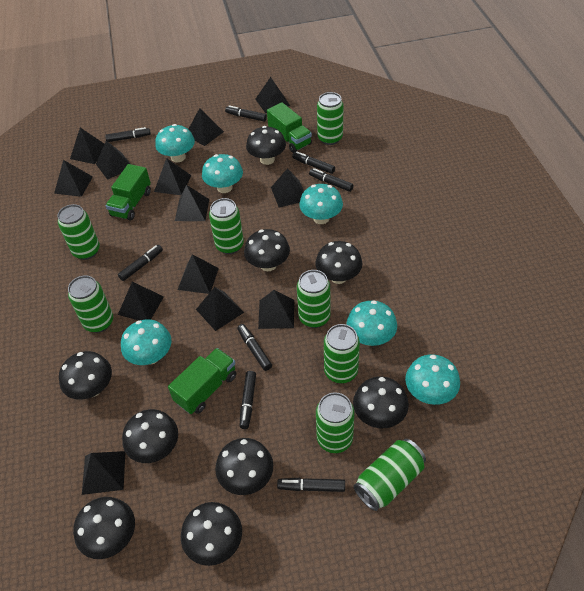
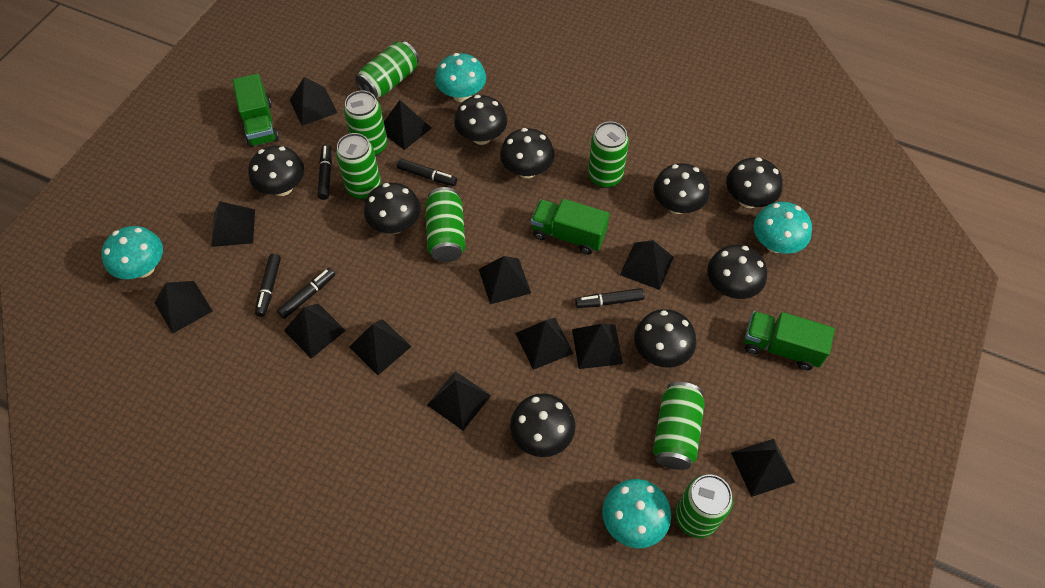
black marker: [105,127,151,142] [118,245,163,281] [225,105,267,122] [237,324,272,371] [239,371,256,429] [277,478,345,492] [292,151,335,174] [309,168,354,192] = 8 -> [255,254,281,317] [277,268,335,319] [318,145,332,200] [397,159,457,186] [575,288,644,308] = 5
black pyramid: [54,160,93,197] [70,128,104,164] [82,451,125,495] [96,141,130,180] [118,282,164,320] [154,158,191,195] [175,185,209,221] [178,254,219,294] [189,108,224,146] [196,287,244,331] [255,77,290,113] [258,290,294,329] [271,168,304,207] = 13 -> [154,281,213,334] [211,201,255,247] [284,303,346,359] [290,77,338,126] [349,319,412,375] [384,100,432,150] [427,371,491,430] [479,256,531,304] [515,318,574,370] [572,324,623,369] [620,240,674,290] [731,439,795,497] = 12
green can: [57,204,100,260] [68,275,113,333] [209,198,244,254] [297,270,330,328] [316,392,355,453] [317,92,344,145] [324,324,360,384] [354,439,426,511] = 8 -> [336,133,381,200] [344,91,388,156] [355,41,419,98] [425,187,466,262] [588,122,629,188] [653,382,705,470] [675,475,733,538] = 7
turquoise mushroom: [121,319,172,365] [155,124,195,163] [202,154,243,193] [299,184,343,224] [346,300,397,346] [405,354,460,405] = 6 -> [101,226,163,279] [435,53,486,102] [602,479,671,548] [754,202,812,254] = 4

